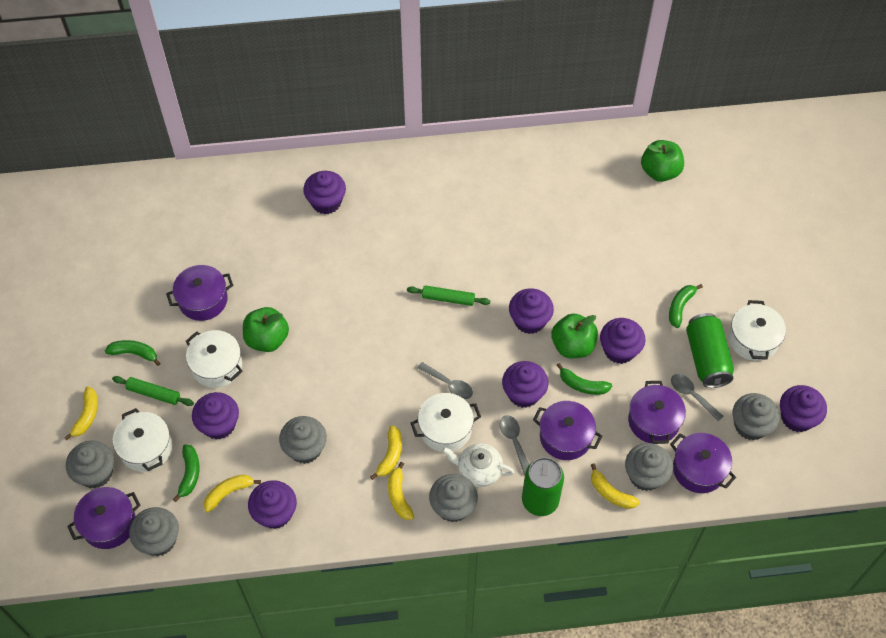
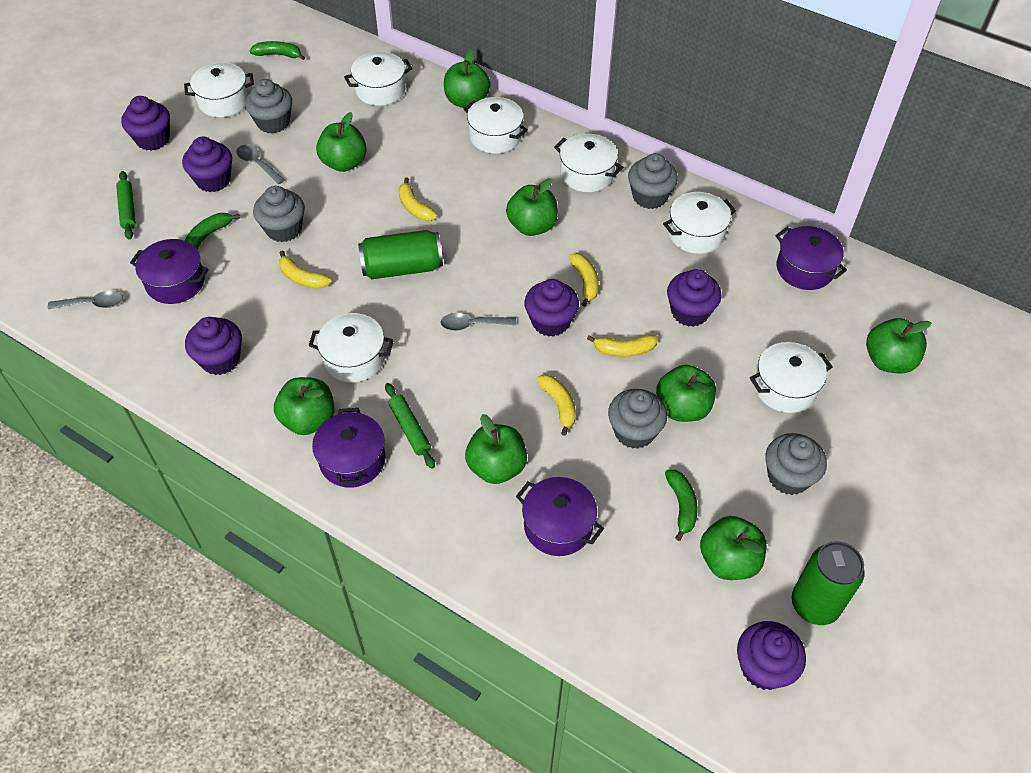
green apple: [243,307,289,352] [551,313,598,358] [641,140,684,182] = 3 -> [274,377,335,435] [316,112,367,172] [444,49,491,108] [465,414,527,484] [506,178,558,236] [656,365,716,422] [700,516,766,580] [866,318,932,373] = 8
green banana: [105,340,161,366] [173,444,200,502] [557,363,612,395] [669,284,703,328] = 4 -> [185,213,240,249] [250,41,305,60] [665,470,698,541] = 3
grey cupcake: [66,441,114,489] [129,507,179,556] [279,416,327,464] [429,474,478,522] [625,443,673,491] [733,393,780,441] = 6 -> [245,79,292,134] [253,186,305,242] [608,389,667,449] [628,153,678,209] [766,433,827,495] = 5
purple cupcake: [192,392,239,439] [248,480,297,529] [303,171,346,214] [502,361,548,408] [509,288,554,334] [600,318,646,364] [780,385,827,432] = 7 -> [121,96,170,151] [182,137,232,192] [185,317,242,375] [524,279,579,337] [667,269,722,327] [737,621,806,690] = 6
purple pot: [67,487,141,549] [166,265,233,321] [533,401,603,460] [628,381,686,444] [670,433,736,493] = 5 -> [130,239,209,304] [312,408,386,488] [516,477,604,556] [775,226,847,290] = 4
white pot: [113,408,172,472] [186,330,243,388] [411,393,481,452] [729,300,786,361] = 4 -> [184,63,254,117] [308,313,394,383] [344,52,413,106] [464,97,528,154] [554,134,623,192] [663,192,736,254] [750,342,833,413] = 7
white teapot: [442,443,514,487] = 1 -> none = 0

